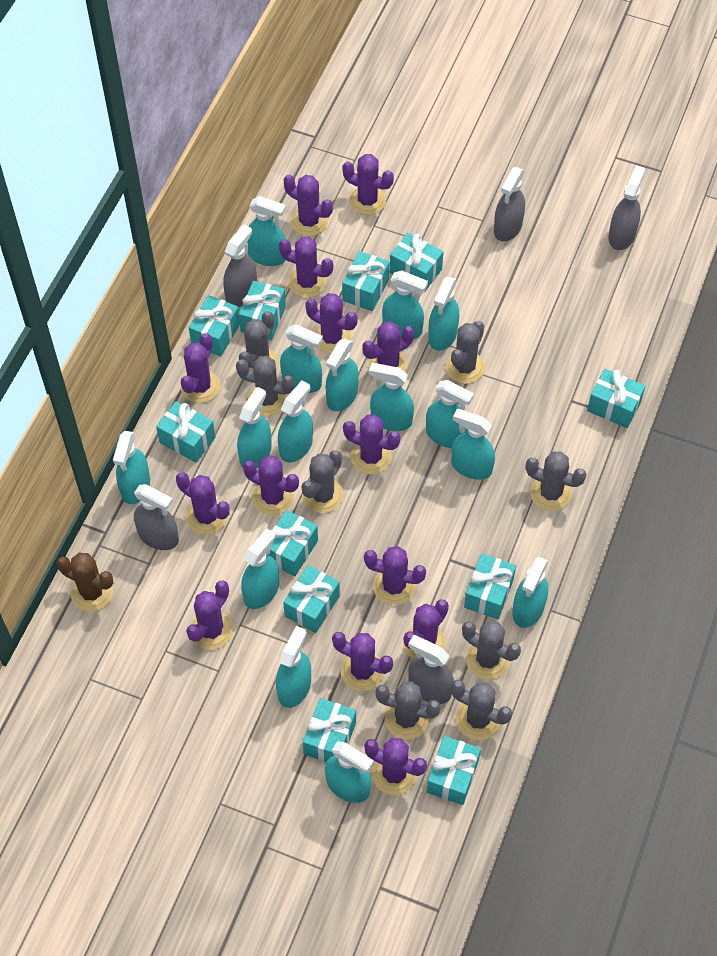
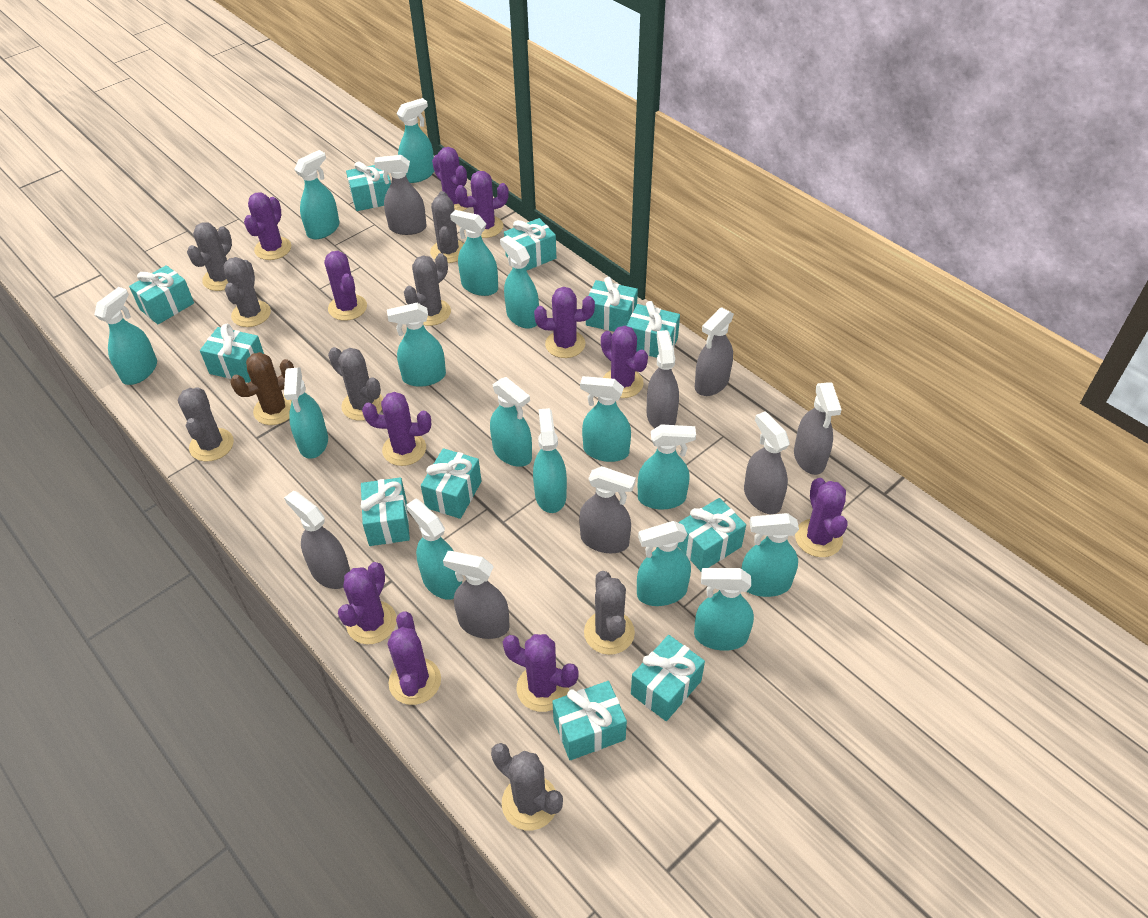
grey spray bottle: [134,484,179,550] [223,224,257,307] [408,635,454,704] [494,167,525,241] [608,165,645,250] = 5 -> [284,491,350,589] [374,155,427,235] [443,551,510,639] [579,466,636,553] [646,330,679,428] [695,307,734,396] [744,411,790,514] [794,382,842,475] = 8
purple cactus: [176,472,230,535] [181,333,220,403] [186,581,233,650] [243,456,299,515] [279,237,333,298] [284,175,333,236] [305,293,358,354] [332,632,393,691] [342,154,394,215] [343,415,401,474] [362,321,415,373] [364,546,426,605] [364,738,427,795] [403,599,449,660] = 14 -> [244,192,291,260] [324,251,367,321] [338,562,397,644] [362,392,431,466] [388,611,441,705] [432,147,469,211] [455,171,509,238] [503,634,579,712] [534,287,595,358] [601,326,648,398] [795,478,848,557] = 11

